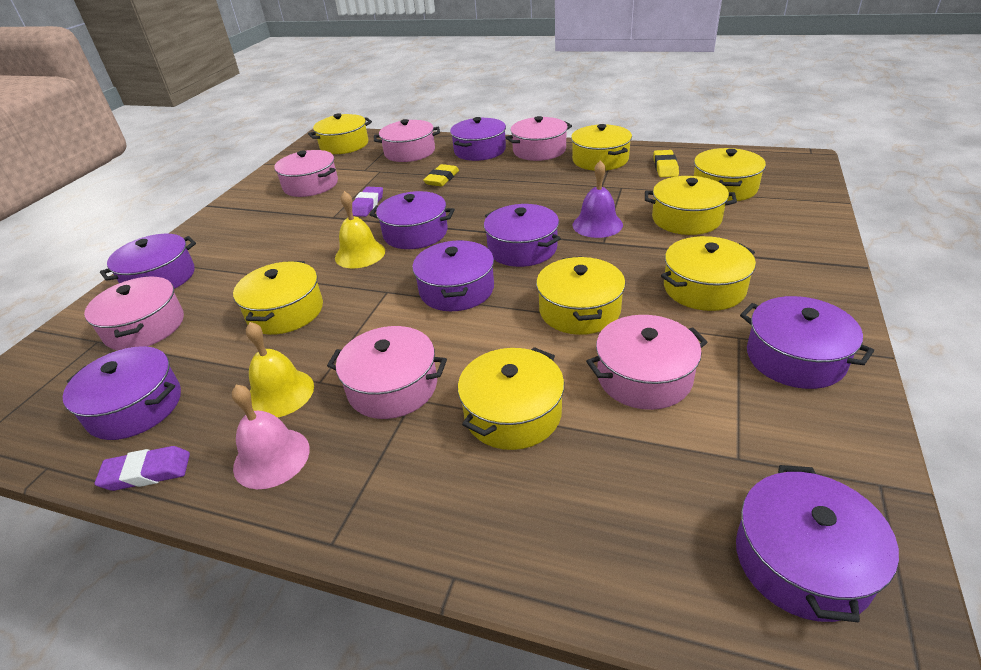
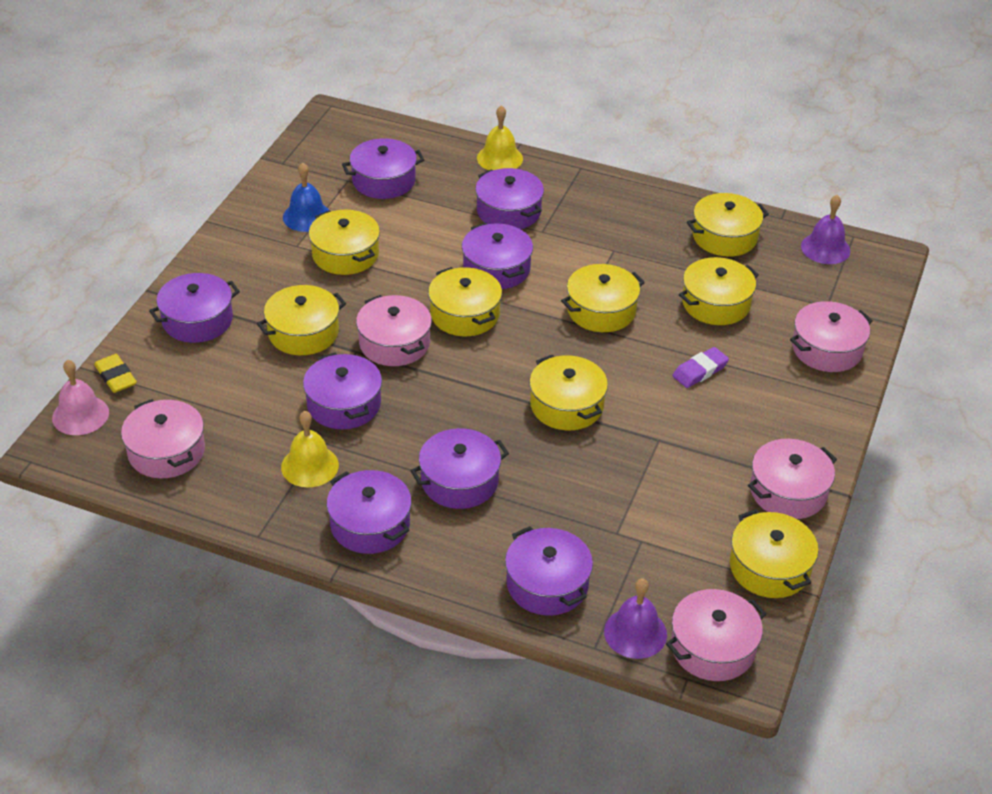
blue bell: none = 0 -> [283,163,329,232] = 1
pink pot: [84,276,184,350] [274,150,338,197] [327,326,447,419] [374,119,440,162] [505,116,572,161] [586,315,708,410] = 6 -> [121,399,205,478] [356,295,432,366] [666,589,766,681] [748,439,837,519] [790,301,873,372] = 5
purple bell: [573,160,623,238] = 1 -> [604,578,667,659] [801,195,850,264] = 2
purple eraser: [95,446,190,491] [352,187,383,217] = 2 -> [672,347,729,388] = 1
yellow eraser: [423,164,459,187] [653,150,679,177] = 2 -> [94,354,137,393] = 1

